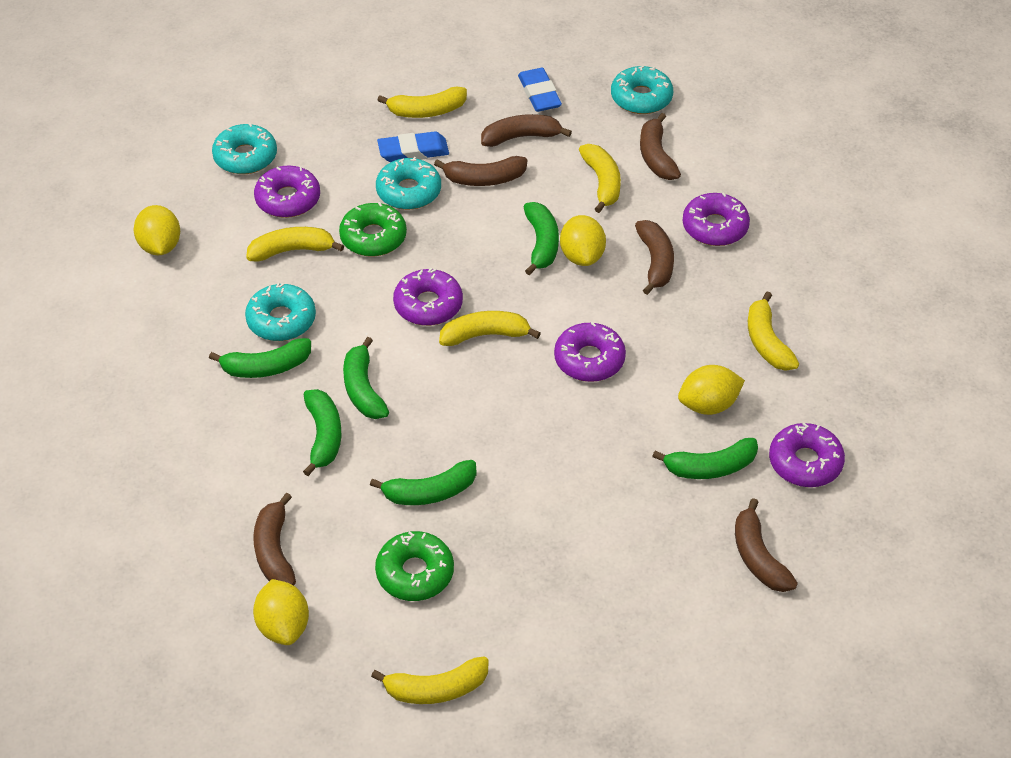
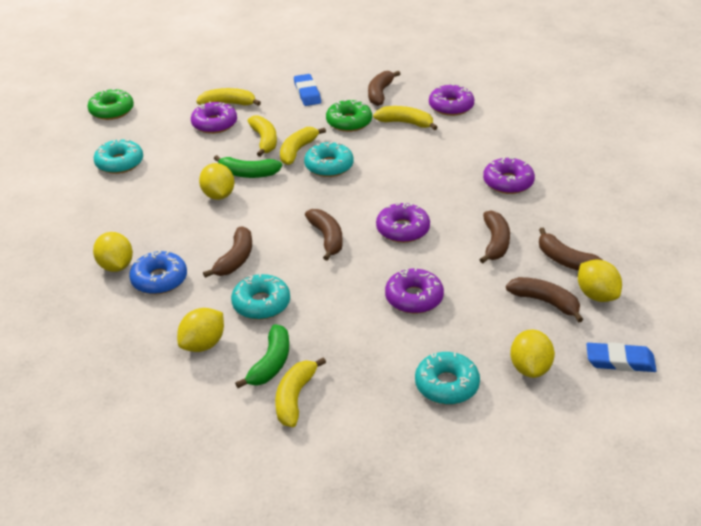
blue donut: none = 0 -> [129,250,187,294] = 1
green banana: [209,338,311,378] [303,389,341,476] [343,337,389,419] [370,460,476,505] [524,202,559,275] [652,438,758,479] = 6 -> [214,155,282,178] [235,324,289,388] = 2
yellow banana: [246,227,344,262] [371,657,489,704] [377,86,467,118] [439,311,541,346] [579,144,621,213] [748,291,799,371] = 6 -> [196,88,261,106] [248,115,277,157] [275,357,326,427] [280,127,326,165] [373,106,438,130] = 5
yellow lemon: [133,205,180,255] [253,579,309,645] [560,215,606,266] [678,365,745,415] = 4 -> [93,232,133,272] [177,308,224,352] [199,163,234,200] [510,330,555,378] [578,260,622,302] = 5

